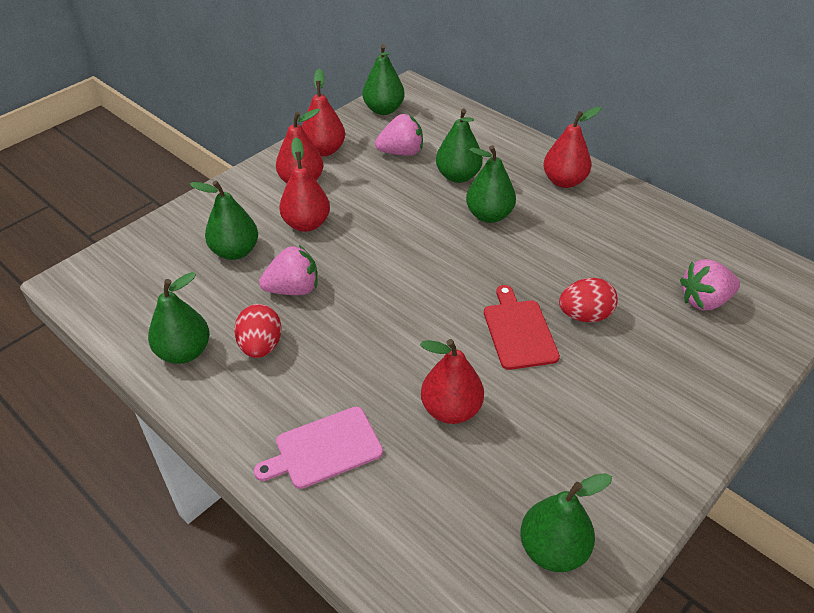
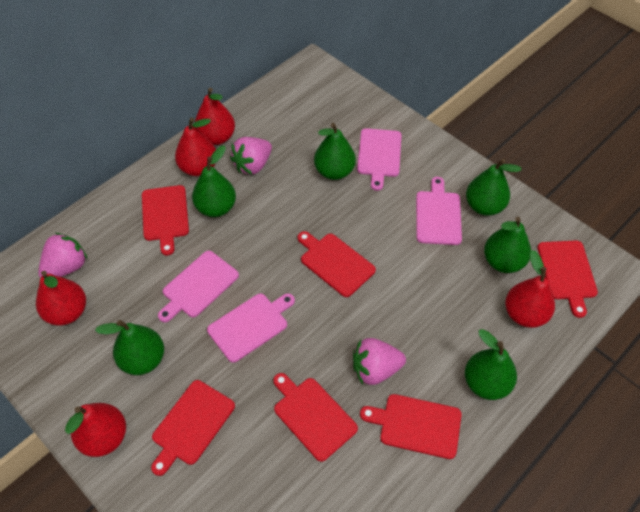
pink cutting board: [254,407,383,489] = 1 -> [158,251,239,322] [207,293,295,363] [357,128,402,191] [416,177,462,245] = 4
red cutting board: [484,285,560,370] = 1 -> [142,185,189,255] [151,380,235,476] [273,373,358,462] [298,231,376,297] [360,394,462,459] [537,241,598,318] = 6
red egg: [234,304,282,358] [559,278,618,322] = 2 -> none = 0

